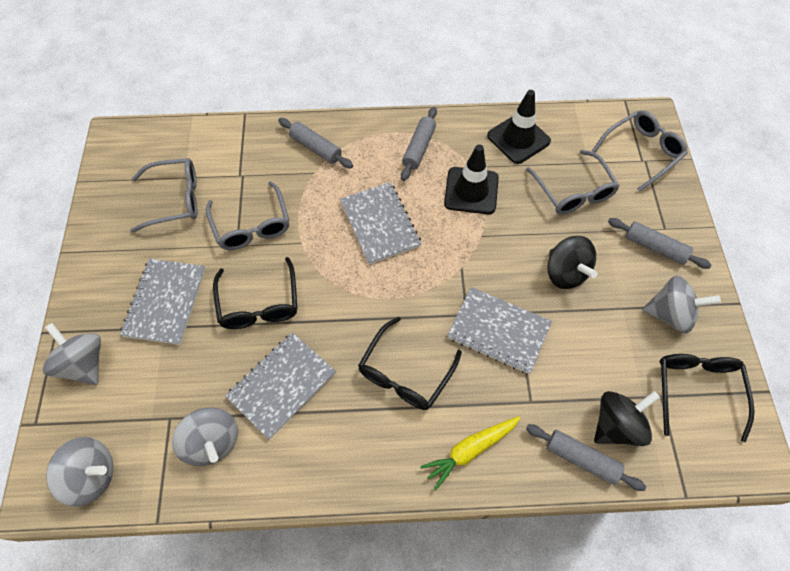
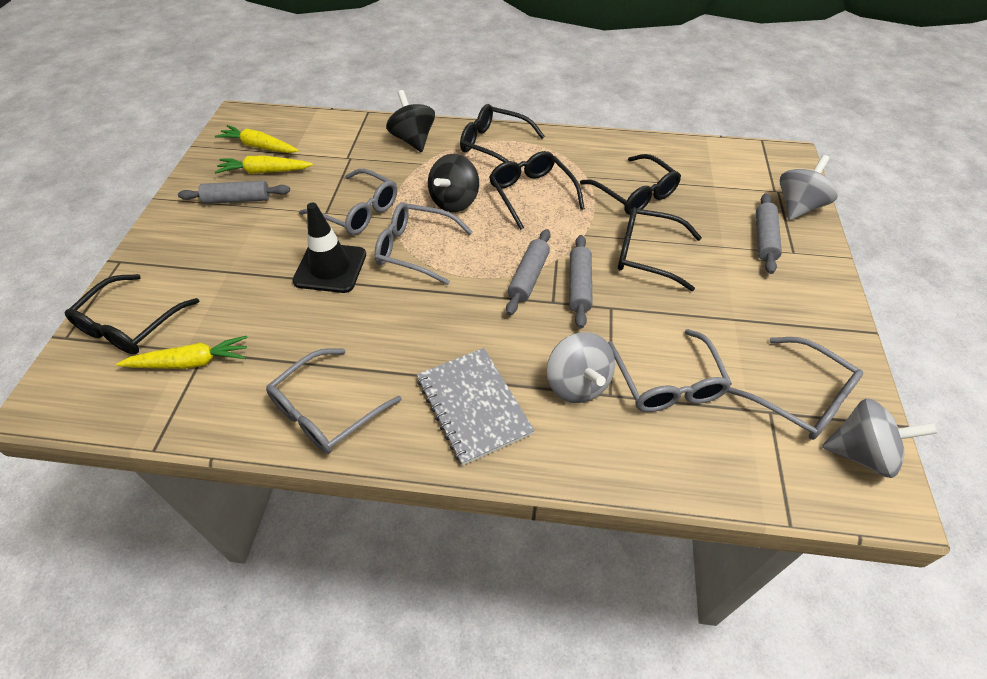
black glasses: [213,257,297,329] [358,317,462,410] [659,354,755,443] = 3 -> [65,274,199,354] [460,104,545,162] [489,151,585,230] [580,154,681,215] [618,207,702,291] = 5
black traffic cone: [444,144,499,214] [487,90,551,164] = 2 -> [292,202,366,293] = 1
grey glasses: [131,158,197,233] [206,181,289,250] [526,150,620,215] [592,110,688,192] = 4 -> [266,348,402,454] [299,169,397,235] [374,202,473,285] [608,329,732,412] [727,337,863,440] = 5
grey notebook: [120,259,205,345] [225,332,336,440] [340,182,421,265] [447,287,552,374] = 4 -> [417,348,535,466] = 1
grey spinning top: [43,323,101,385] [46,437,113,507] [172,407,238,466] [642,275,721,334] = 4 -> [547,332,615,403] [780,155,838,220] [822,398,937,478] = 3
yellow carrot: [420,416,521,490] = 1 -> [116,336,248,369] [215,125,299,153] [215,156,313,174] = 3

